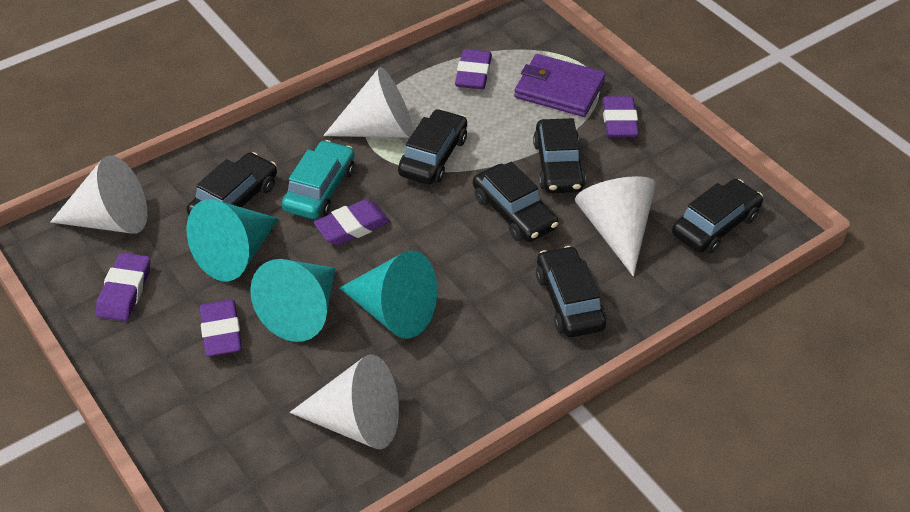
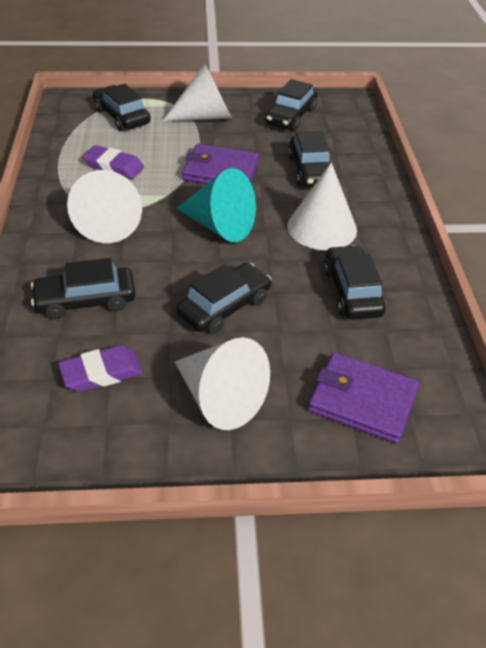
purple eraser: [96,253,150,321] [200,299,242,356] [314,199,390,245] [455,49,492,89] [602,96,639,137] = 5 -> [58,345,143,392] [83,145,144,179] = 2
purple wallet: [514,54,605,117] = 1 -> [182,144,259,184] [308,352,419,444] = 2
turquoise car: [282,140,354,219] = 1 -> none = 0
turquoise cone: [187,199,279,282] [250,259,336,342] [339,251,437,339] = 3 -> [176,168,256,242] = 1

